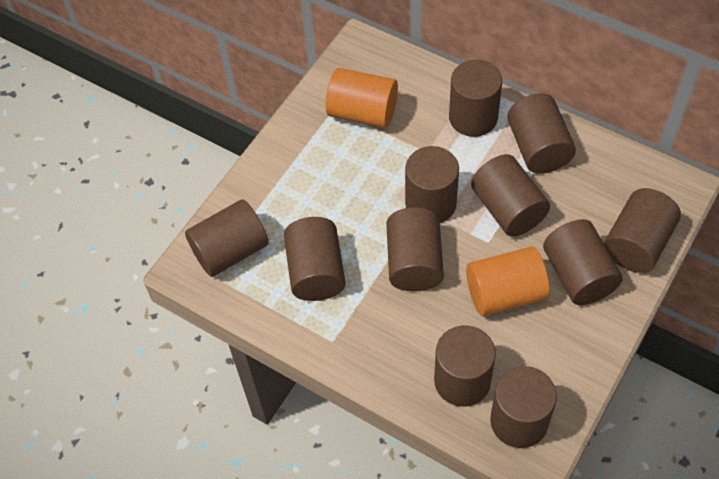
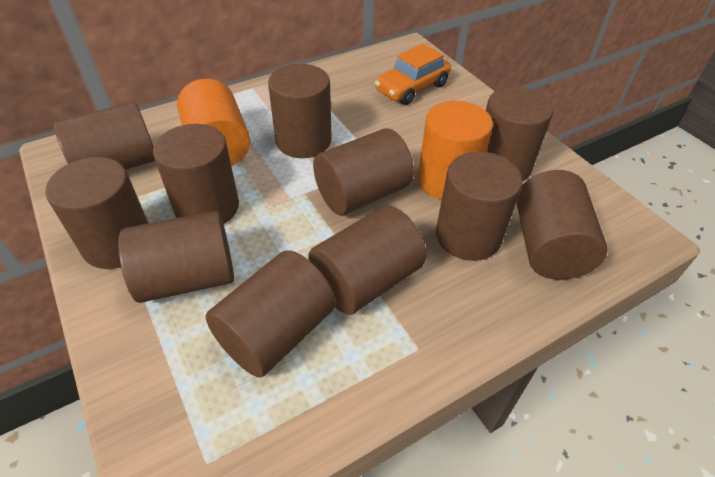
orange car: none = 0 -> [375,44,451,105] = 1

